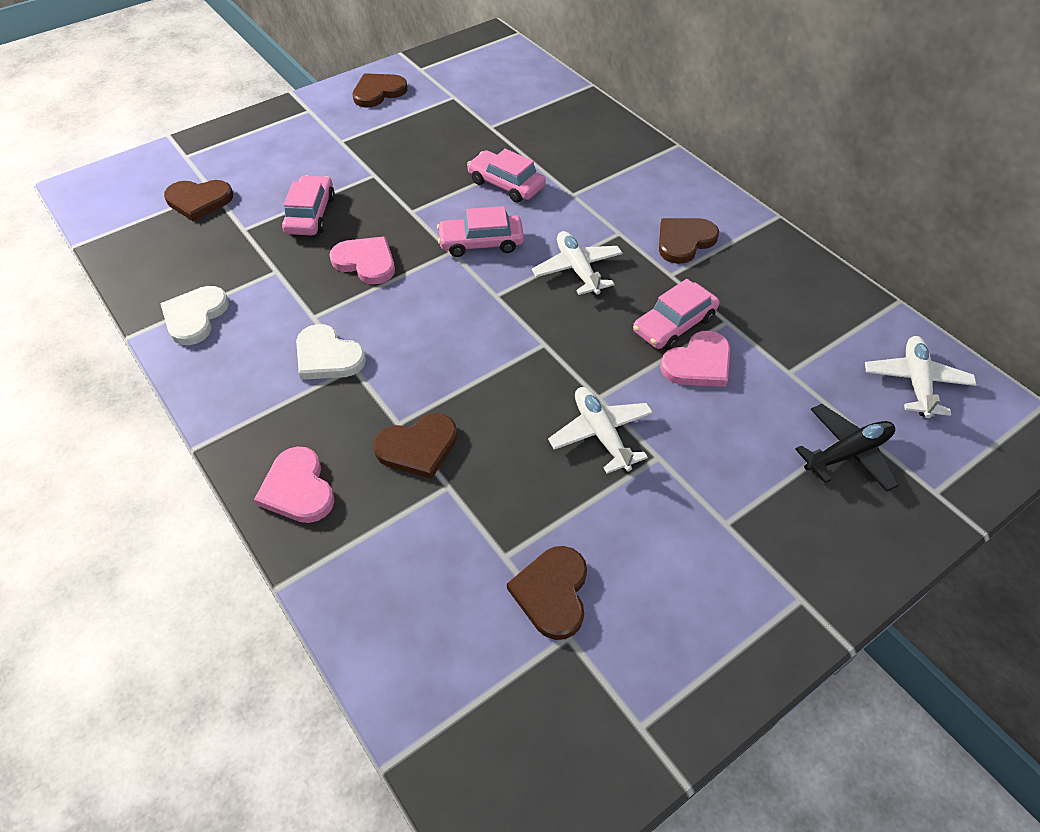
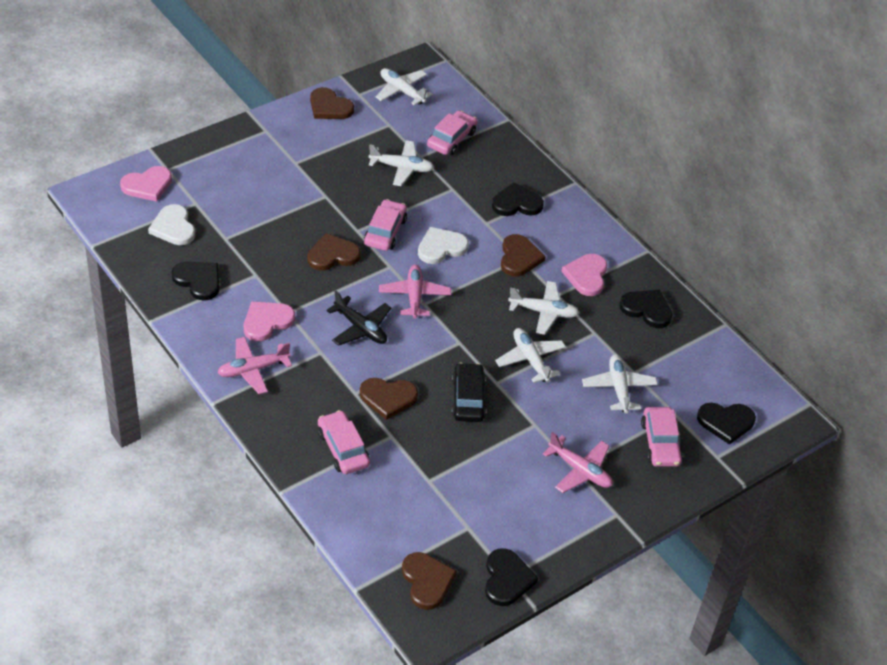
black car: none = 0 -> [451,362,486,422] = 1
black heart: none = 0 -> [172,262,219,301] [485,548,538,606] [492,182,544,216] [619,290,672,328] [697,403,756,445] = 5
pink plane: none = 0 -> [217,337,292,394] [379,265,451,319] [543,432,613,493] = 3
white plane: [532,231,623,295] [548,387,653,474] [865,336,976,418] = 3 -> [368,140,434,186] [376,68,433,105] [495,328,566,383] [508,281,579,335] [582,354,658,413] = 5

